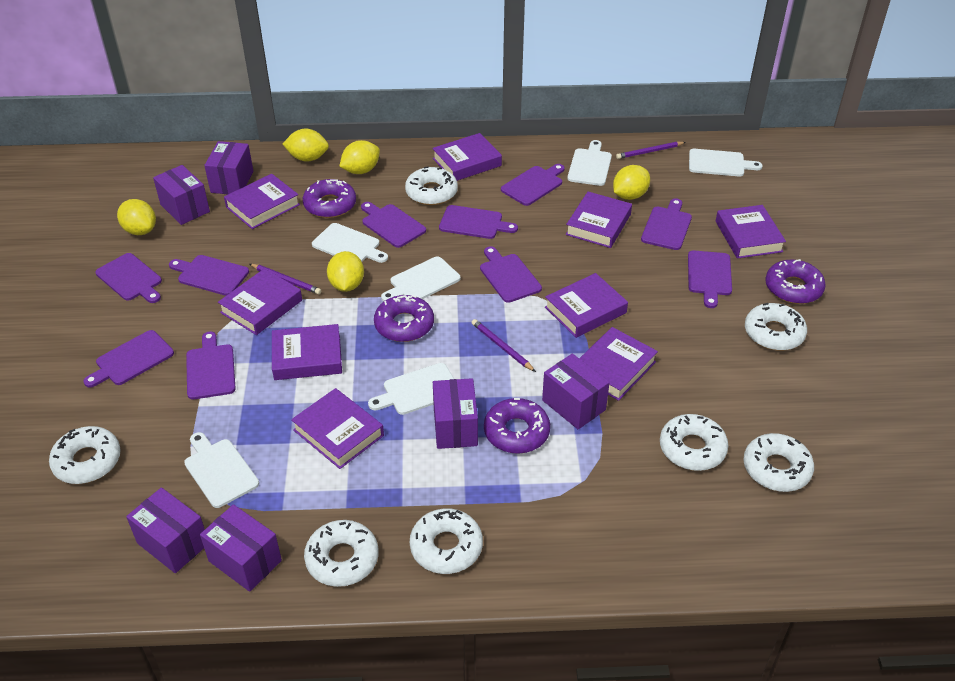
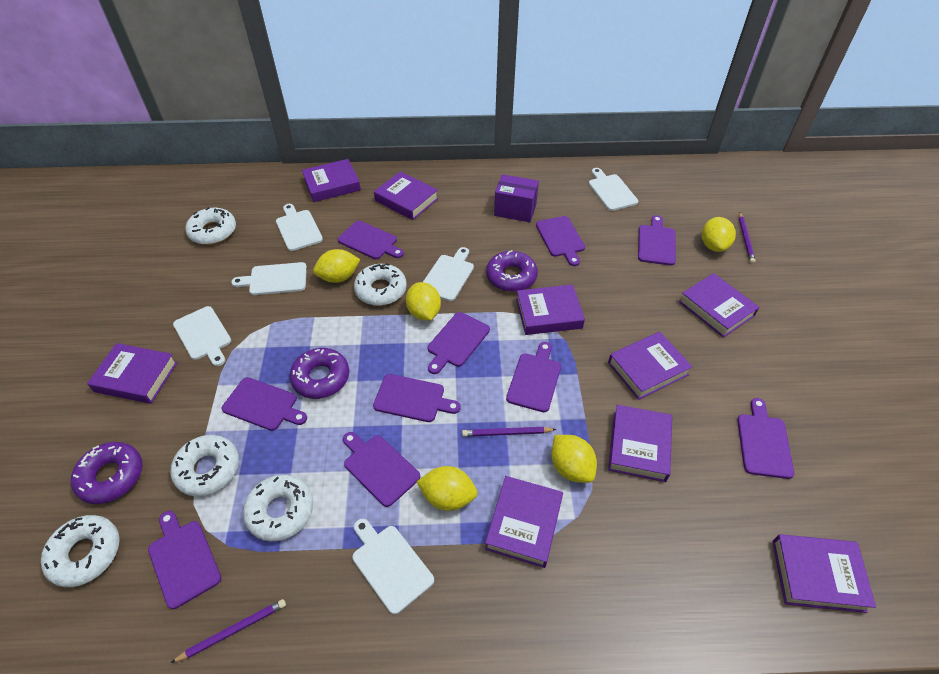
purple box: [126,487,205,573] [153,165,210,225] [200,504,282,592] [204,141,253,195] [433,378,478,449] [542,354,610,429] = 6 -> [494,174,539,222] = 1
purple donut: [303,179,356,218] [374,295,434,342] [484,398,550,454] [765,259,826,304] = 4 -> [71,442,142,504] [289,348,349,399] [486,250,538,292] = 3
white donut: [49,426,121,484] [304,520,378,587] [405,166,458,205] [410,508,483,574] [660,414,729,471] [743,433,814,492] [745,303,807,350] = 7 -> [41,515,119,587] [171,435,239,496] [185,207,236,245] [243,475,313,542] [354,263,407,306] = 5

